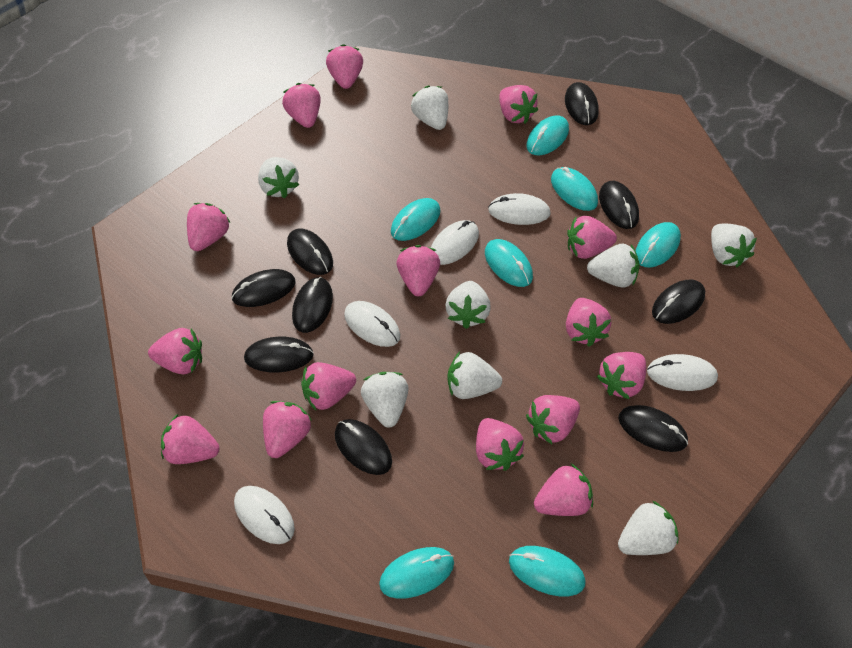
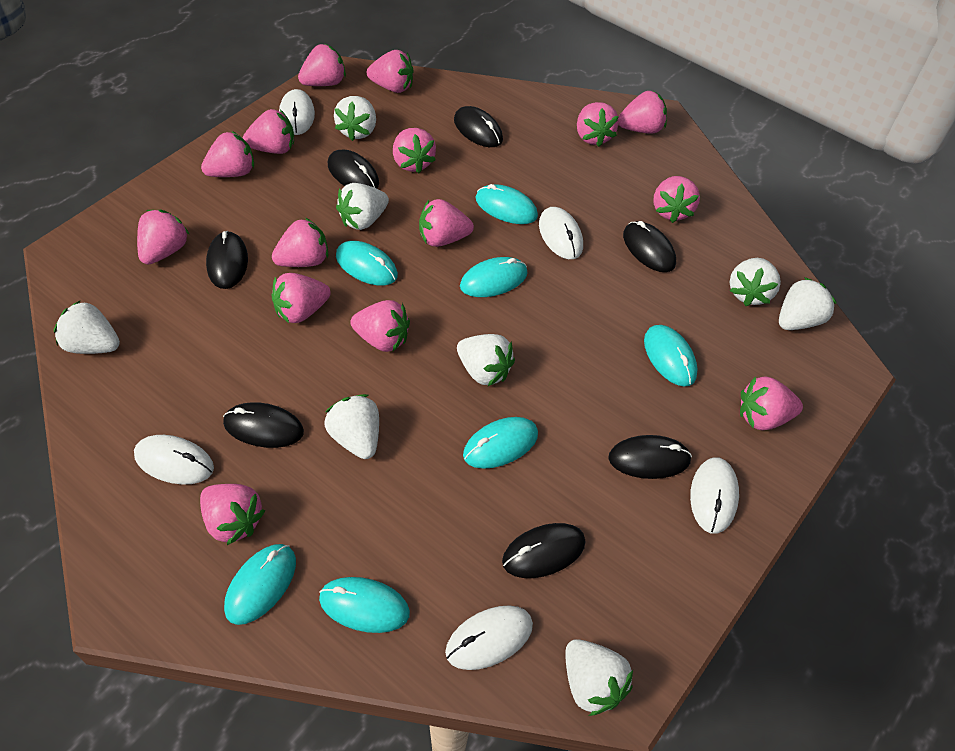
black mouse: [231,269,296,307] [244,337,314,372] [287,229,333,275] [292,277,333,333] [335,419,392,475] [565,82,599,125] [599,181,639,229] [618,405,688,452] [652,279,705,324] = 9 -> [206,231,248,289] [223,402,304,448] [328,150,379,189] [454,106,503,147] [502,523,586,578] [608,435,692,479] [623,221,676,272] = 7

